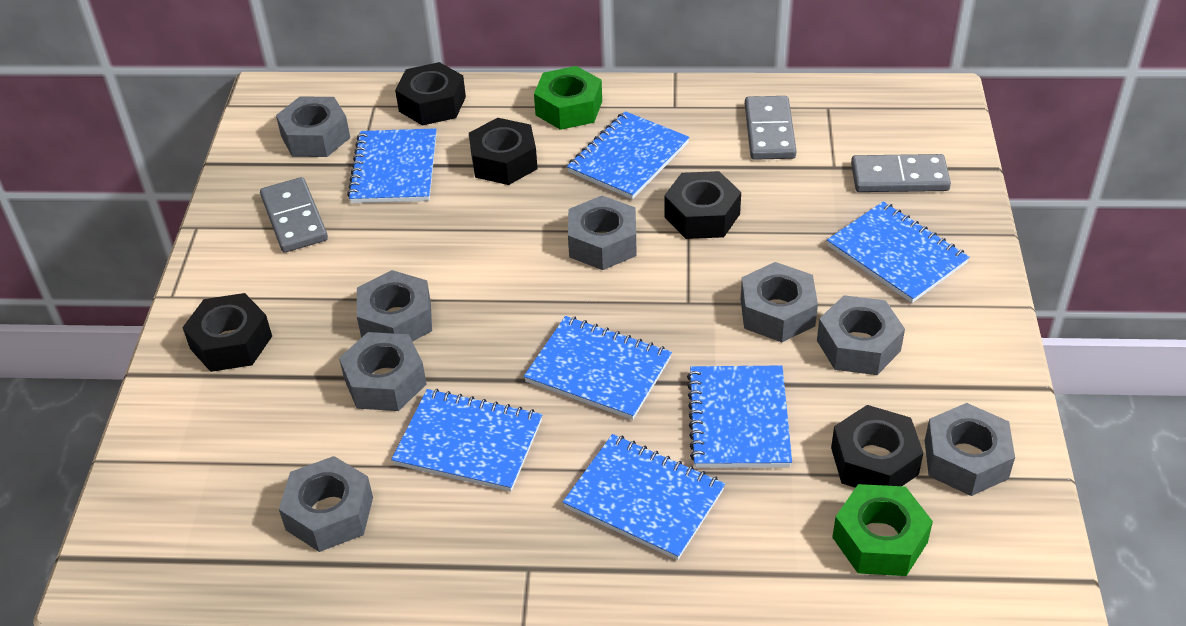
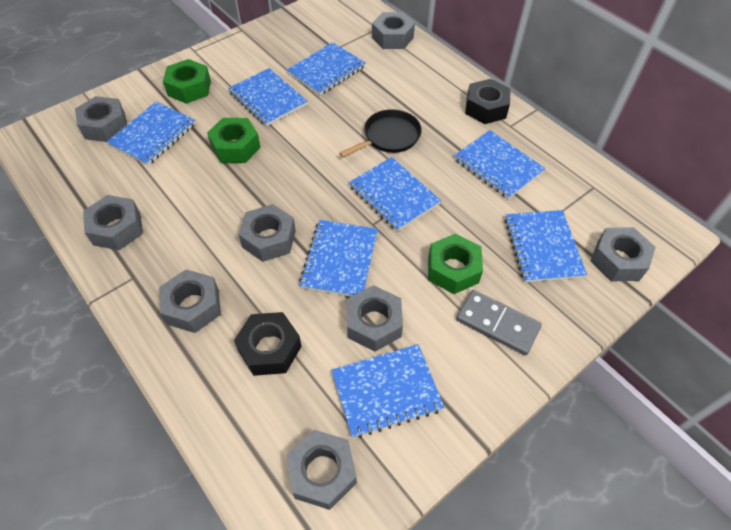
black nut: [182,293,272,372] [395,62,466,126] [469,118,538,185] [664,171,741,239] [831,405,923,488] = 5 -> [234,312,302,376] [465,79,511,124] = 2
black pan: none = 0 -> [339,109,422,157] = 1
blue notebook: [347,128,437,203] [391,389,542,492] [524,316,672,420] [563,434,725,560] [567,111,690,199] [687,366,792,468] [827,202,970,303] = 7 -> [107,101,196,166] [228,68,307,126] [287,42,366,95] [299,220,378,297] [331,344,444,438] [349,157,441,231] [454,130,545,199] [505,210,587,282] = 8
green nut: [534,66,602,130] [832,484,933,576] = 2 -> [163,59,211,104] [207,118,261,163] [428,233,483,294] = 3
grey domino: [260,177,328,253] [745,96,796,160] [851,154,951,192] = 3 -> [456,290,542,355] = 1

